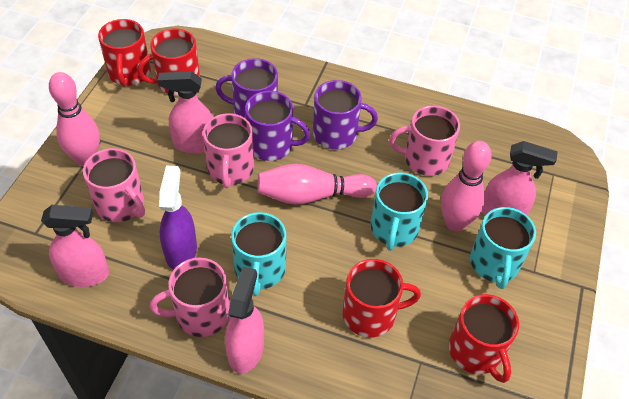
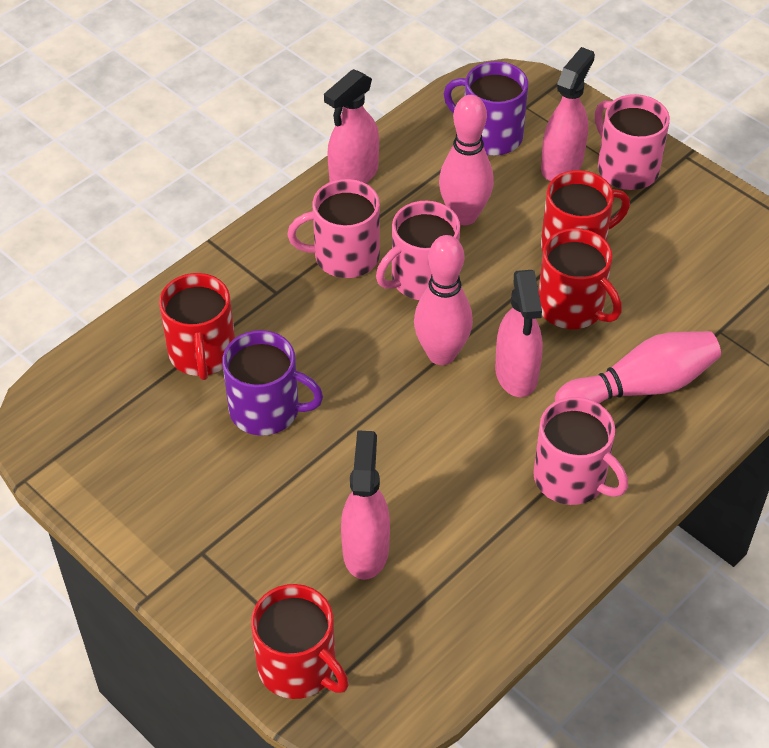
purple mug: [215,58,278,119] [245,91,310,161] [313,80,378,149] = 3 -> [222,330,323,436] [443,61,528,155] = 2
purple spray bottle: [159,165,197,270] = 1 -> none = 0
turquoise mug: [231,212,286,296] [370,172,428,251] [470,207,536,289] = 3 -> none = 0

